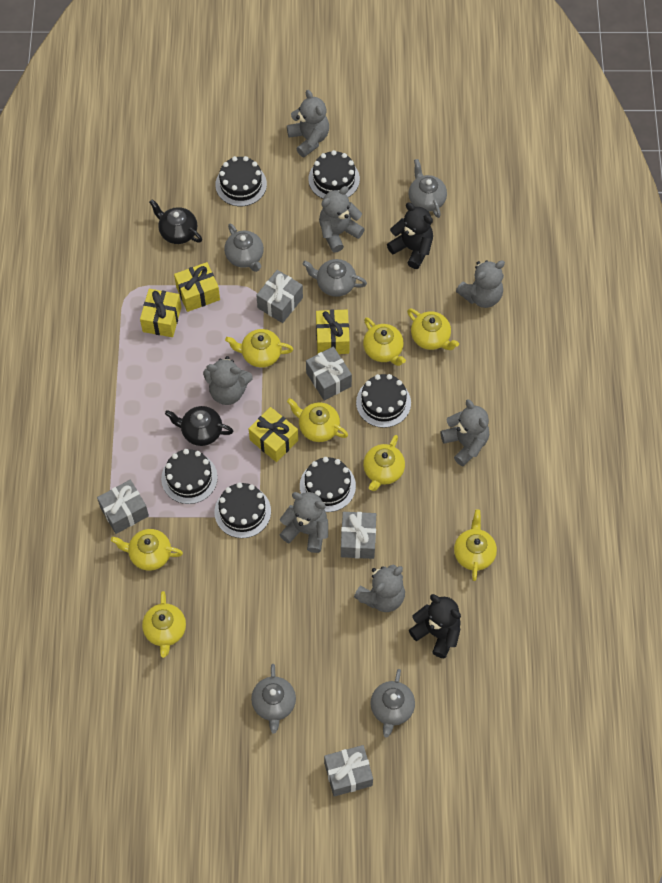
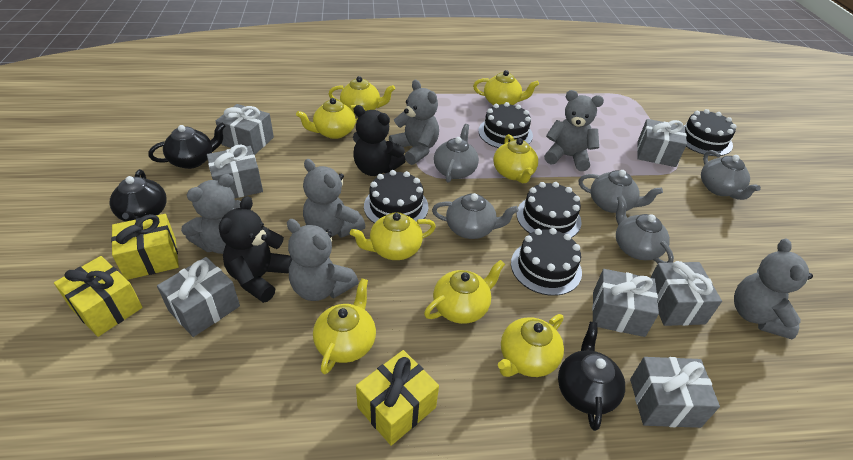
black cake: [161,449,218,504] [214,482,271,538] [215,156,267,206] [300,457,356,512] [308,150,360,199] [356,374,411,428] = 6 -> [364,170,428,223] [478,102,533,148] [511,228,582,296] [517,182,582,238] [684,109,736,156] = 5
black teapot: [149,199,202,244] [165,406,233,446] = 2 -> [110,169,167,222] [148,123,225,169] [558,322,625,431] = 3
grey gift: [97,480,149,534] [256,270,303,323] [306,347,352,401] [324,745,373,797] [341,512,376,559] = 5 -> [157,257,240,337] [207,144,263,198] [216,104,274,155] [592,269,659,337] [630,357,720,428] [637,119,687,167] [650,261,722,326] = 7
grey teddy bear: [203,356,253,405] [280,492,328,553] [287,90,329,157] [319,186,365,253] [354,565,405,612] [440,399,489,466] [456,260,505,308] = 7 -> [181,174,241,254] [287,219,359,301] [303,159,365,238] [389,80,439,165] [544,90,604,171] [734,239,813,339] = 6
yellow gift: [140,289,181,337] [174,262,220,312] [249,407,298,462] [316,310,350,354] = 4 -> [54,256,143,337] [111,214,179,280] [356,350,439,446] = 3

